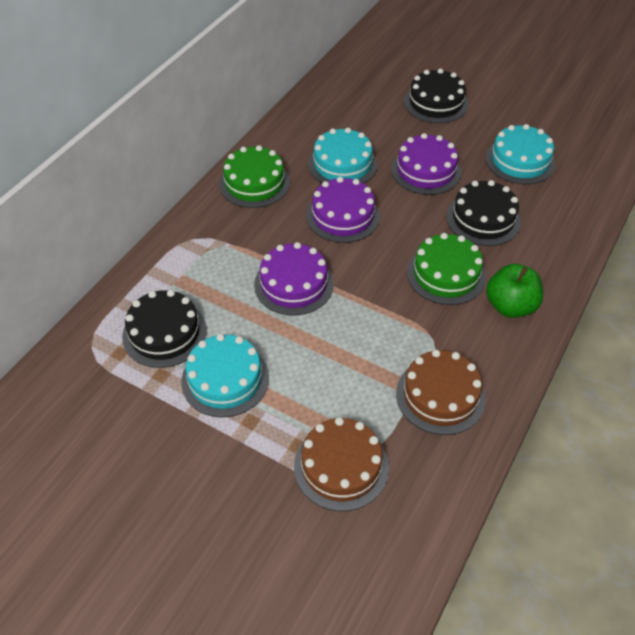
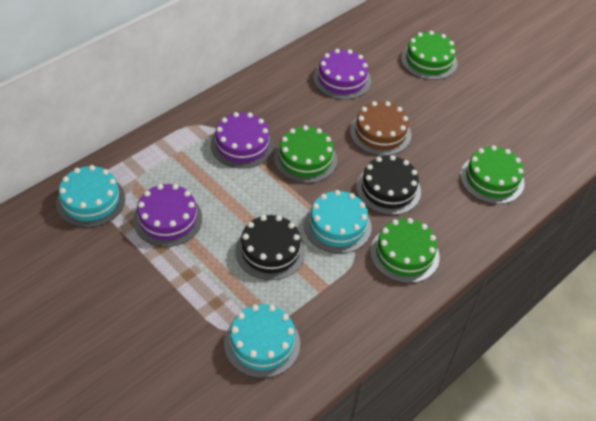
black cake: [122,290,207,368] [404,68,468,123] [446,180,521,246] = 3 -> [235,215,305,280] [356,155,421,215] = 2
brown cake: [294,417,389,511] [396,350,486,435] = 2 -> [350,101,411,156] = 1
green apple: [486,264,543,318] = 1 -> none = 0
green cake: [219,145,290,208] [407,233,486,305] = 2 -> [274,125,337,183] [370,218,440,283] [401,31,457,80] [460,145,525,204] = 4

